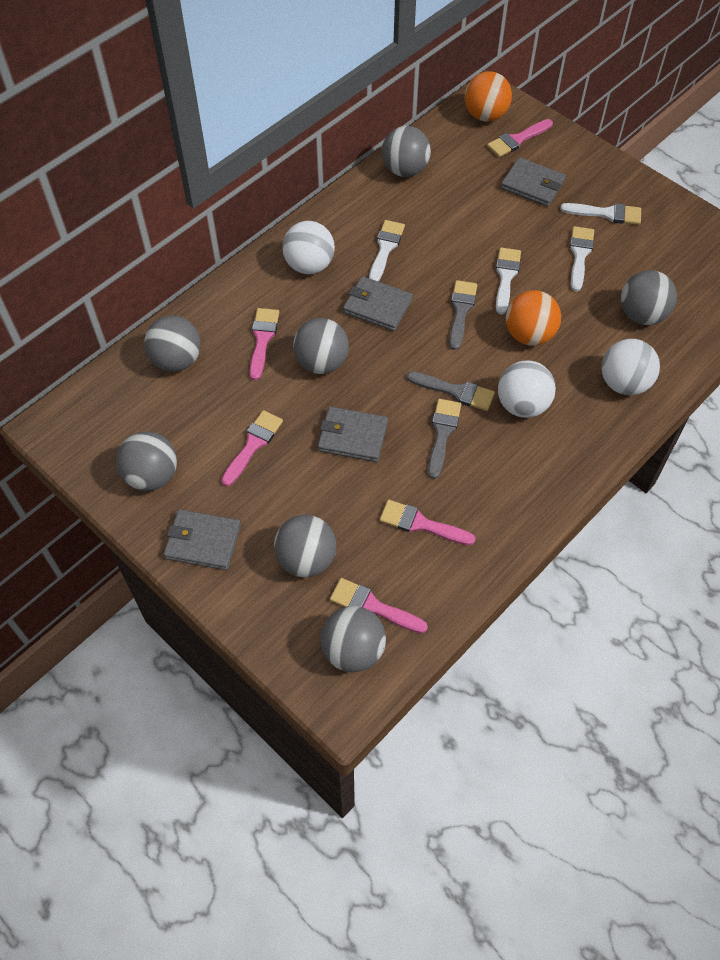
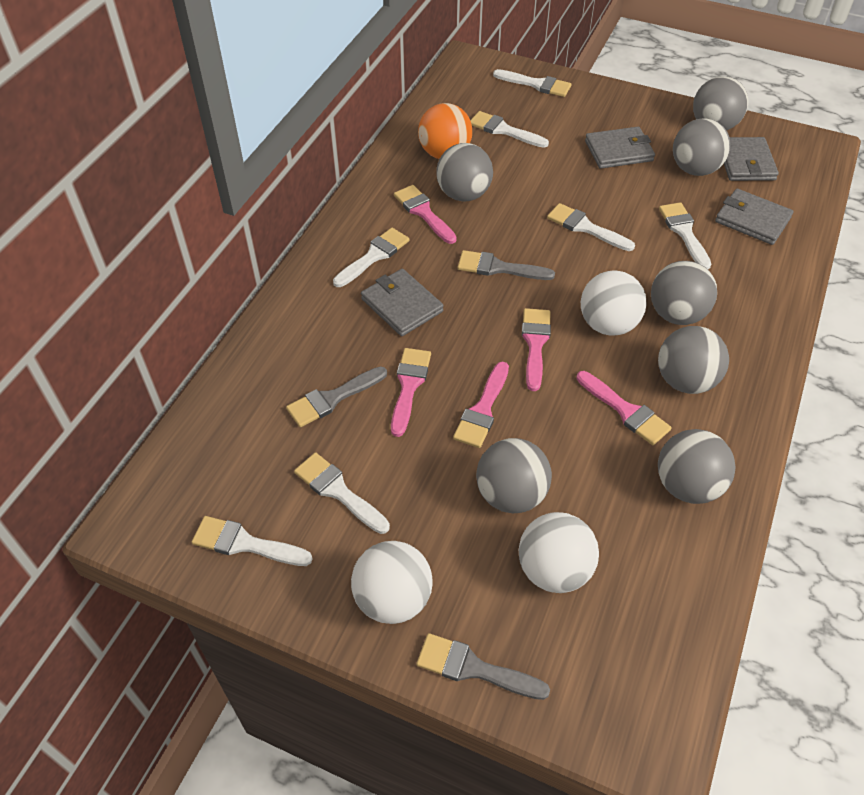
orange ball: [465,71,512,122] [506,290,561,346] = 2 -> [418,103,472,159] = 1
white brush: [369,220,405,282] [496,247,521,314] [560,203,641,225] [570,226,594,291] = 4 -> [192,516,312,566] [294,452,390,534] [333,228,410,287] [470,111,549,148] [493,69,571,97] [547,203,635,251] [659,202,711,269] = 7

